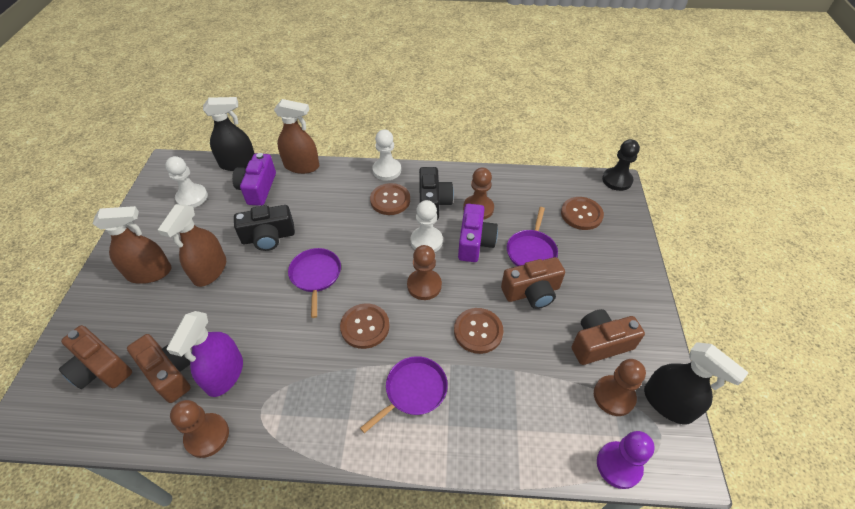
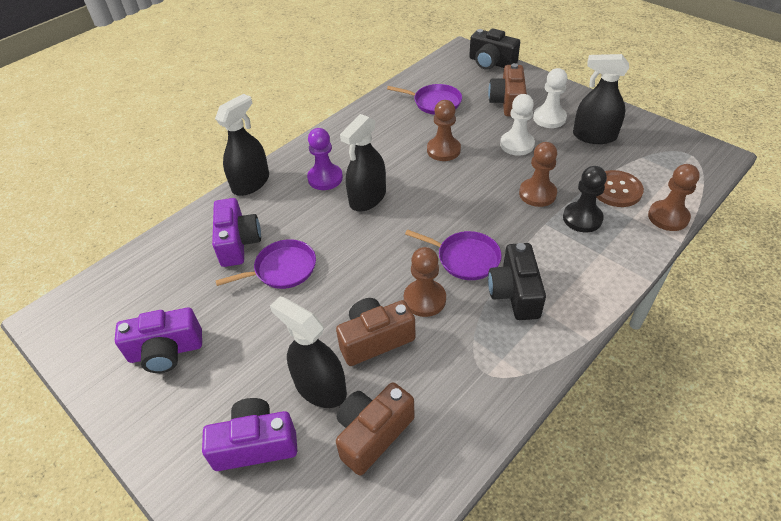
black spray bottle: [203,97,255,171] [644,342,749,424] = 2 -> [215,94,269,196] [270,296,347,408] [340,114,386,211] [573,54,629,144] = 4
brown button: [340,303,390,349] [370,183,410,215] [454,308,503,354] [561,197,604,230] = 4 -> [596,170,644,207] = 1
brown camera: [59,325,132,389] [127,334,192,403] [501,257,565,309] [572,309,645,365] = 4 -> [336,298,416,366] [336,382,415,476] [488,63,527,116] = 3
brown spray bottle: [93,206,172,284] [158,204,226,287] [274,99,319,174] = 3 -> none = 0
purple camera: [232,153,276,206] [458,204,498,262] = 2 -> [115,308,202,373] [202,398,297,471] [212,198,261,267] = 3
purple spray bottle: [167,311,243,397] = 1 -> none = 0
white pawn: [165,156,208,208] [372,130,401,181] [411,200,443,252] = 3 -> [500,94,535,156] [533,68,568,128] = 2

